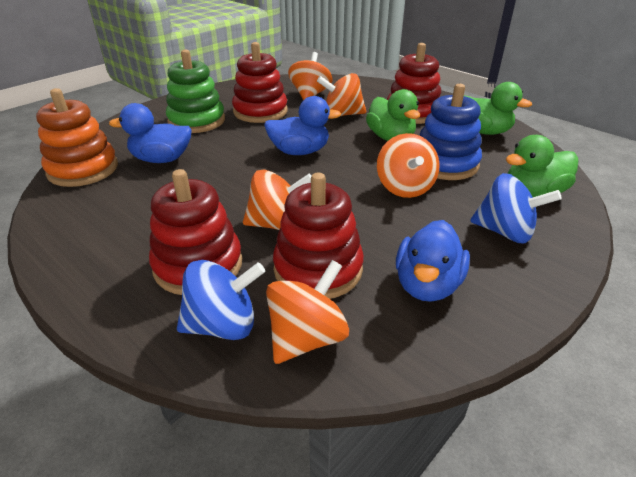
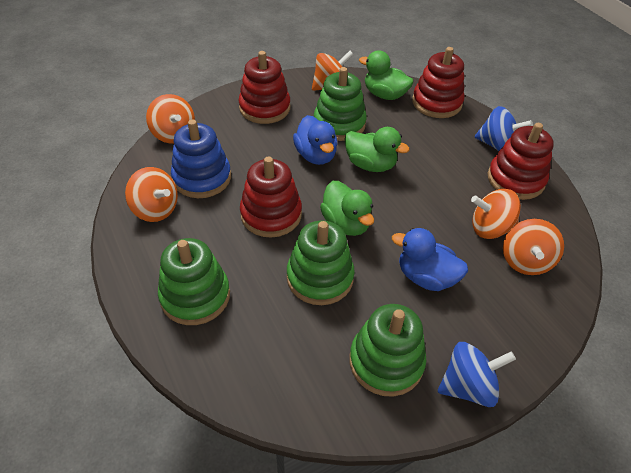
blue duck: [109,103,192,163] [264,96,341,155] [396,220,470,302] = 3 -> [293,115,338,165] [392,228,468,291] = 2
green stacking toy: [166,49,225,133] = 1 -> [158,238,230,325] [287,221,355,305] [314,67,367,141] [349,304,426,397] = 4
orange stacking toy: [36,88,118,187] = 1 -> none = 0

